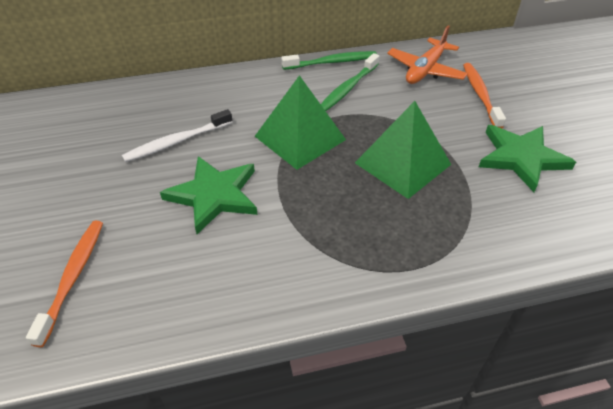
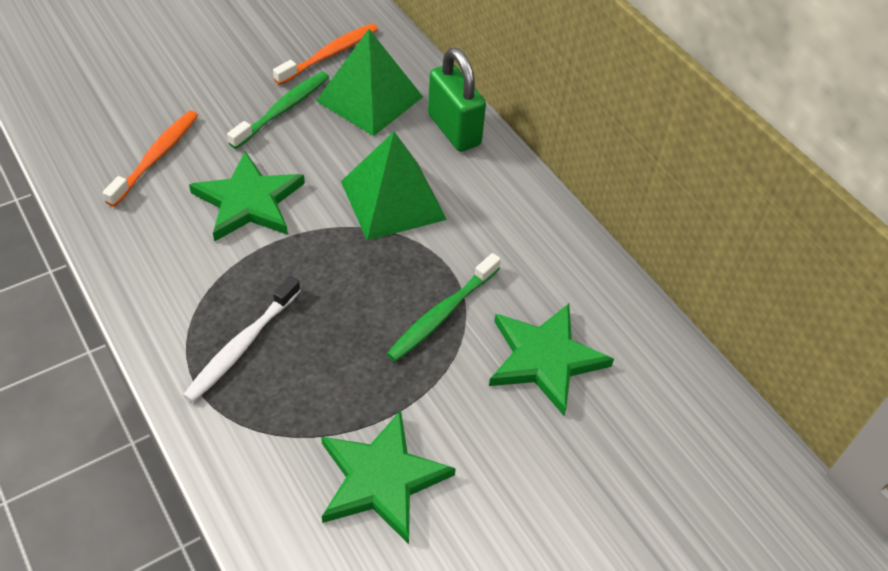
green padlock: none = 0 -> [428,48,486,152] = 1
green star: [160,156,257,234] [479,125,576,192] = 2 -> [189,151,305,241] [321,410,456,544] [489,303,614,416] = 3
orange plane: [387,25,468,84] = 1 -> none = 0

